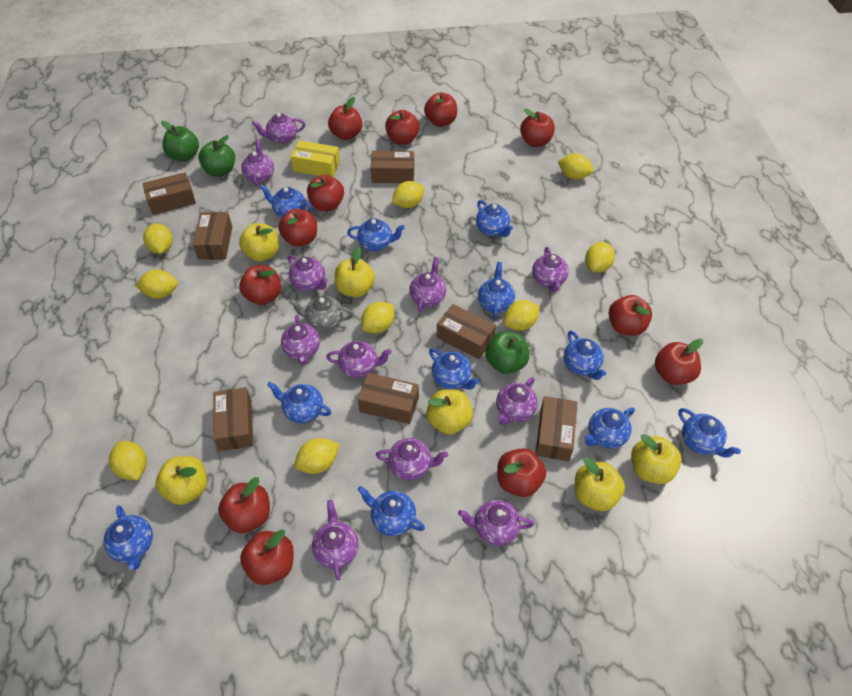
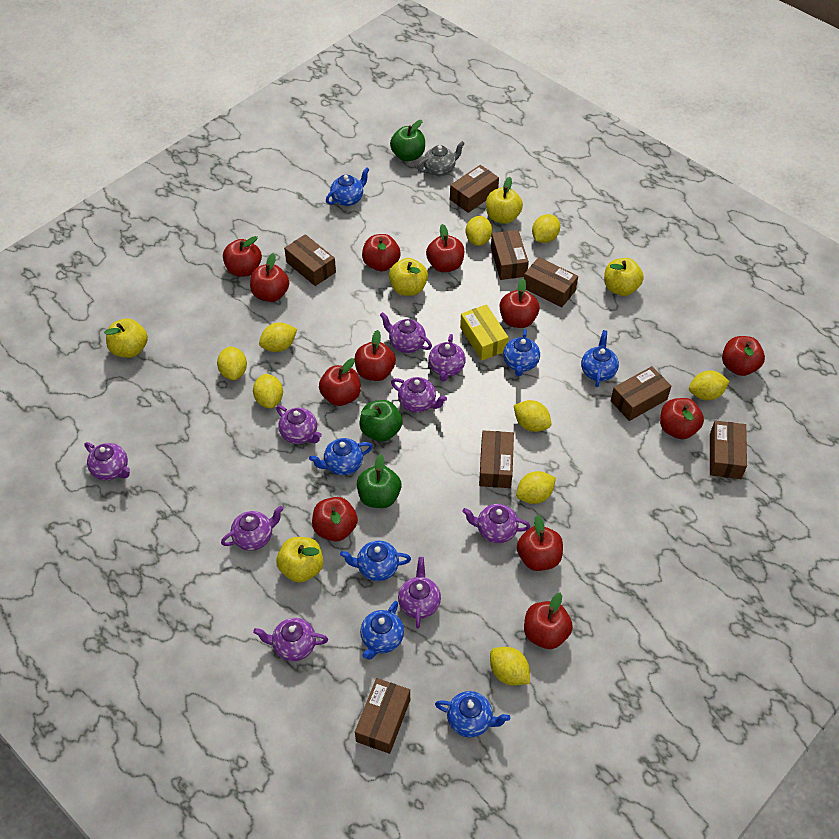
blue teapot: [103,505,153,570] [260,185,312,218] [267,382,331,423] [347,218,405,251] [358,486,425,536] [429,348,479,390] [476,200,513,237] [478,262,515,319] [564,331,606,380] [584,407,635,448] [678,408,741,458] = 11 -> [309,438,373,475] [326,167,370,206] [340,540,411,581] [360,601,404,660] [435,691,510,737] [503,329,540,376] [581,330,619,387] = 7
brown box: [142,172,196,215] [193,212,232,260] [213,387,253,451] [357,373,419,424] [371,151,414,183] [437,304,496,359] [536,396,577,461] = 7 -> [284,234,336,286] [355,678,410,754] [450,165,499,213] [479,430,514,488] [491,230,529,280] [524,257,578,307] [610,366,671,421] [710,420,747,479] = 8
purple teapot: [241,139,274,186] [252,113,305,144] [281,315,320,365] [288,255,328,291] [312,500,359,581] [326,341,392,378] [376,438,448,480] [409,257,446,312] [458,500,534,546] [496,377,538,425] [532,247,569,292] = 11 -> [84,442,130,480] [221,506,283,551] [253,618,328,661] [276,405,322,444] [380,312,432,353] [391,377,447,413] [398,557,441,629] [428,334,466,381] [462,504,530,543] = 9
yellow apple: [156,456,207,505] [239,223,279,262] [335,247,375,297] [426,389,473,435] [575,457,625,511] [631,434,682,484] = 6 -> [104,318,148,358] [276,537,323,583] [389,258,428,296] [486,177,523,224] [604,258,644,296] = 5

